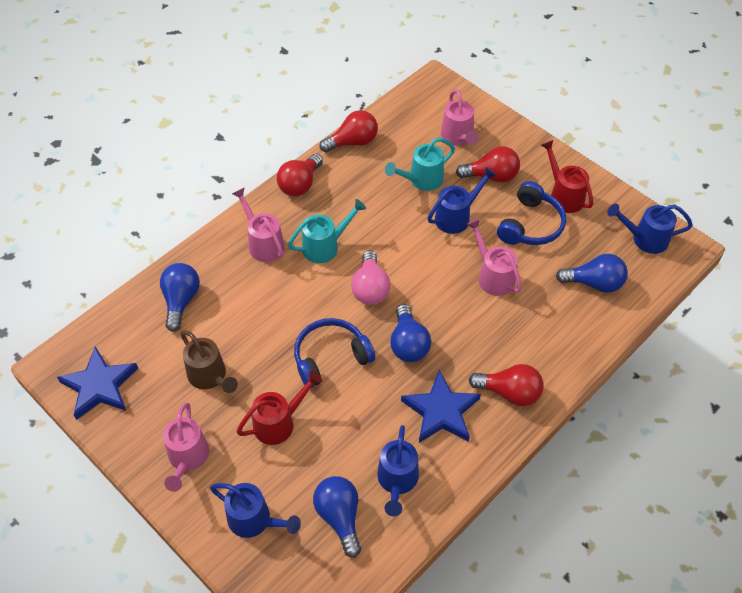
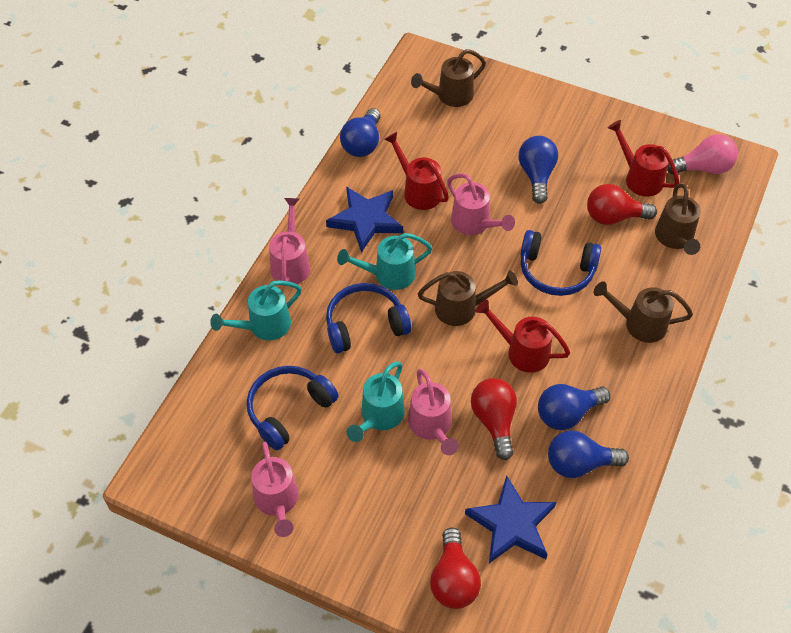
blue headphones: [294,318,375,388] [497,181,566,245] = 2 -> [247,366,339,450] [326,283,411,353] [520,230,601,296] = 3
blue watering can: [210,483,301,538] [377,425,419,516] [428,167,497,234] [607,204,693,254] = 4 -> none = 0
brown watering can: [180,330,238,393] = 1 -> [411,49,486,107] [418,270,518,326] [594,281,693,343] [655,183,701,255] = 4
red light bulb: [277,153,323,197] [320,110,378,152] [456,146,520,182] [469,364,544,406] = 4 -> [430,527,481,609] [471,378,517,460] [587,184,657,225] = 3
red watering can: [237,371,322,445] [541,140,593,213] = 2 -> [384,132,449,210] [476,300,570,373] [608,120,679,197] = 3
turquoise watering can: [288,199,366,263] [385,138,455,191] = 2 -> [210,280,302,340] [337,233,432,290] [347,361,405,442] = 3

